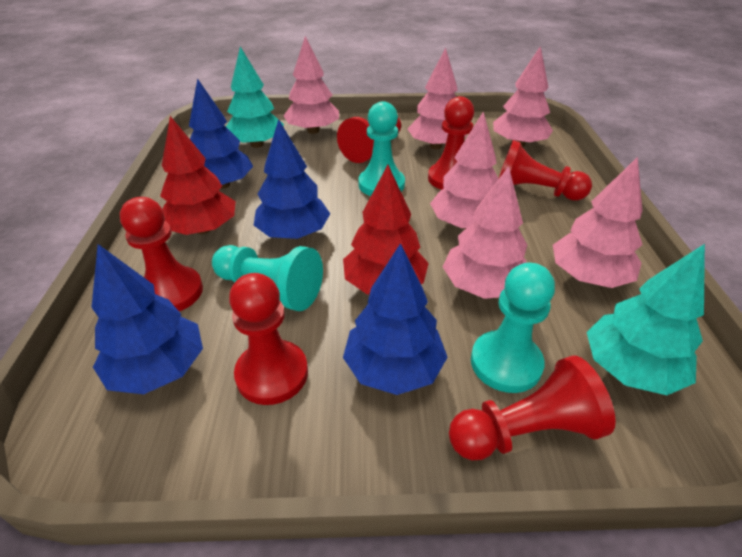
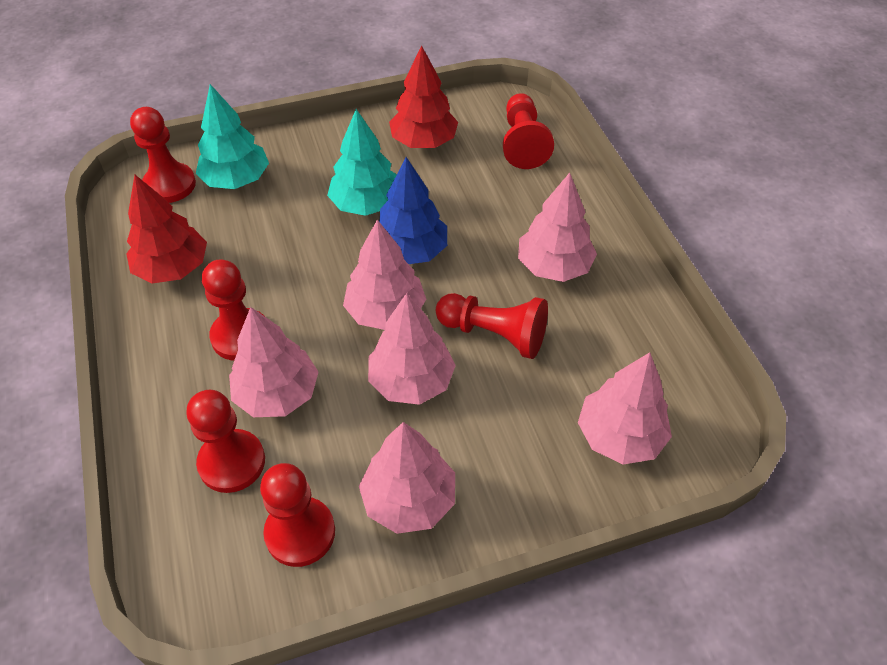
blue tree: [92,244,203,394] [189,78,253,189] [254,119,330,239] [343,243,448,395] = 4 -> [379,157,447,264] = 1
turquoise pawn: [212,245,323,311] [358,101,405,196] [471,263,555,393] = 3 -> none = 0

